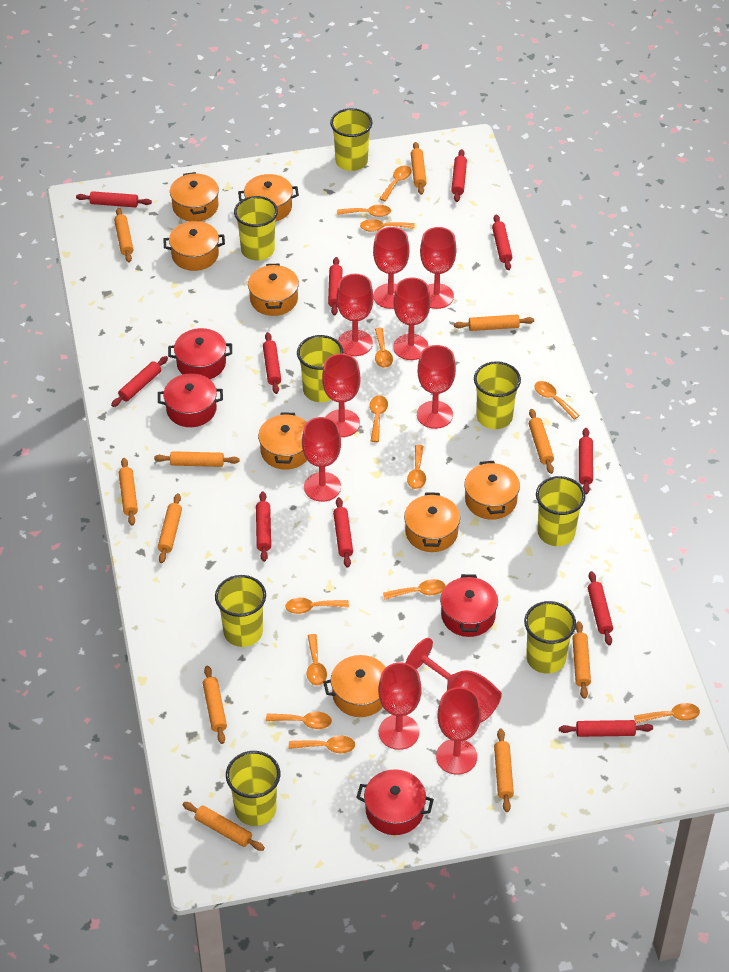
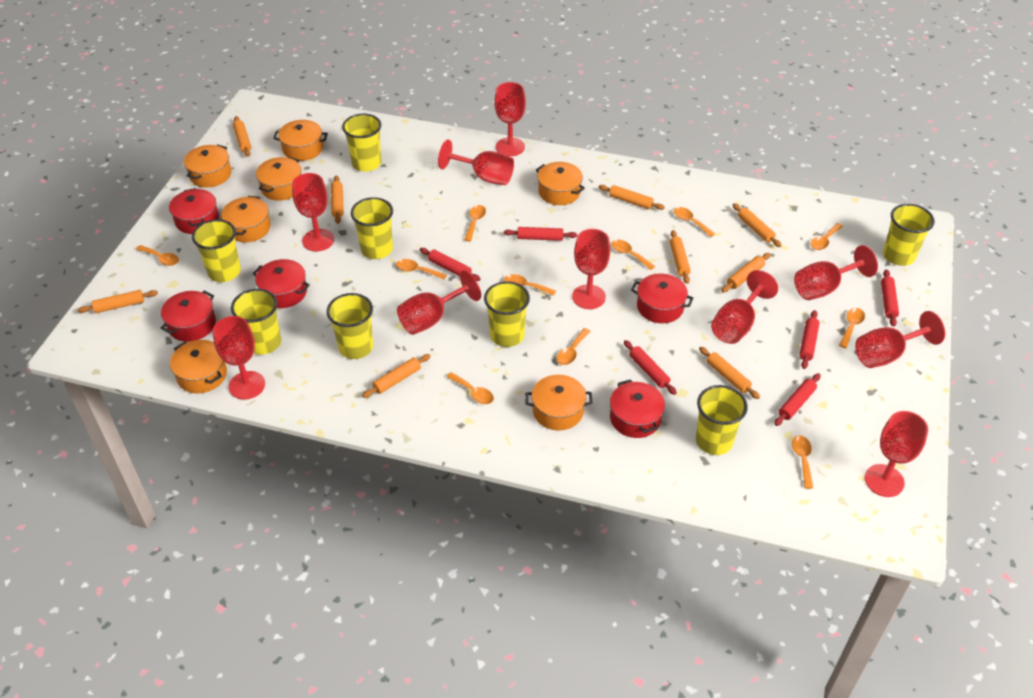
orange pot: [163,221,225,271] [170,172,219,222] [238,174,299,222] [248,264,299,316] [258,412,307,470] [323,655,386,717] [404,492,460,552] [464,461,520,520] = 8 -> [170,340,227,393] [184,144,231,187] [221,196,271,242] [256,157,302,201] [273,120,328,161] [525,375,593,430] [536,162,585,205] = 7
orange rolling pin: [114,208,134,263] [119,458,138,526] [154,451,239,467] [158,493,182,563] [183,802,265,851] [203,666,227,744] [411,142,427,195] [454,315,534,331] [494,729,514,812] [529,409,554,474] [572,621,591,699] = 11 -> [77,290,158,313] [233,116,251,157] [331,176,344,224] [362,354,431,398] [599,185,665,210] [670,230,691,284] [699,347,760,399] [721,253,770,292] [733,203,782,247] = 9
orange spoon: [266,712,332,729] [285,598,349,614] [289,736,355,753] [307,634,327,686] [337,205,391,217] [360,219,414,232] [370,395,388,442] [375,328,393,368] [379,166,412,201] [383,579,446,600] [407,445,426,489] [534,381,580,420] [634,703,700,723] = 13 -> [136,245,179,266] [396,259,447,279] [446,372,494,404] [464,205,486,241] [504,274,556,296] [557,328,590,365] [611,239,655,270] [674,207,715,237] [792,435,813,489] [811,223,843,250] [839,308,865,348] = 11
red pot: [158,373,223,427] [168,328,232,379] [356,769,434,835] [440,574,498,637] = 4 -> [161,290,216,342] [169,188,219,234] [253,259,310,308] [610,379,665,438] [631,273,693,323] = 5
red rolling pin: [76,191,152,207] [111,356,168,407] [256,491,271,562] [263,332,281,394] [328,257,342,315] [333,497,353,568] [451,149,467,202] [492,214,512,270] [559,720,653,737] [579,428,593,495] [588,571,613,645] = 11 -> [420,248,481,281] [504,227,577,241] [624,340,677,395] [775,373,821,426] [799,310,819,369] [881,269,899,327] = 6

